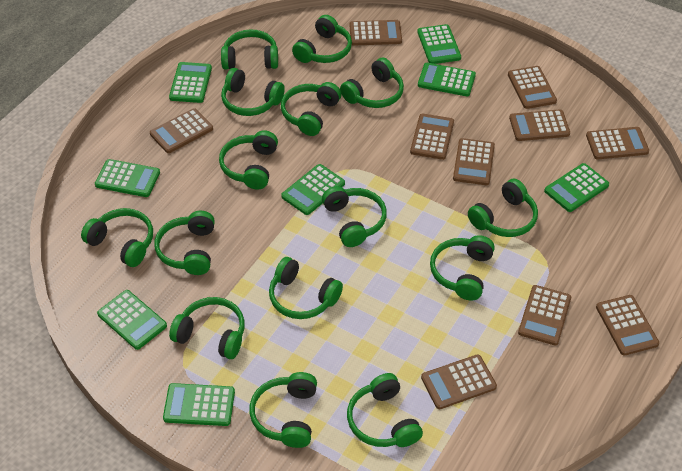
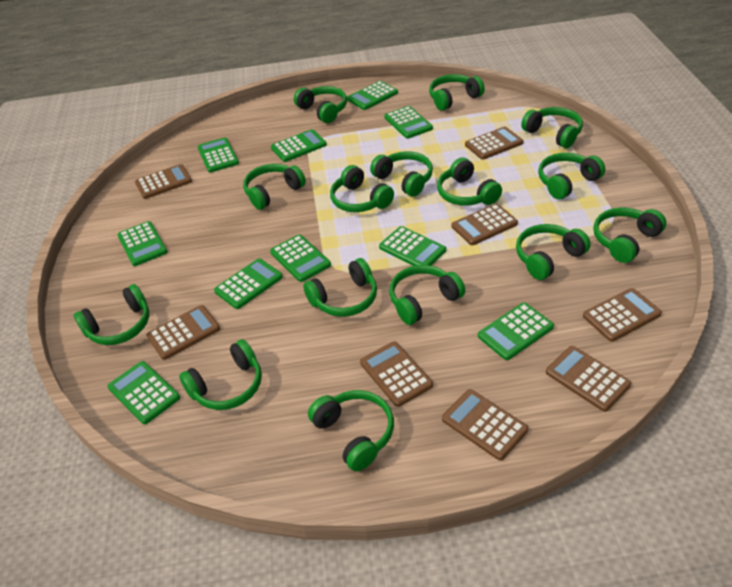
brown calculator: [150,108,213,153] [349,20,402,46] [410,113,454,160] [421,354,497,409] [453,138,495,185] [508,66,557,109] [509,109,570,141] [518,285,571,346] [586,127,649,159] [596,295,659,356] = 10 -> [135,164,192,199] [147,305,220,360] [360,341,433,407] [442,389,528,461] [452,203,518,245] [465,127,523,160] [546,346,631,412] [583,288,662,342] = 8
green calculator: [95,159,160,197] [97,290,167,350] [163,383,235,426] [169,62,212,103] [281,164,345,215] [417,24,461,64] [418,63,476,96] [544,163,609,212] = 8 -> [107,361,180,424] [117,221,167,266] [197,138,239,173] [214,258,283,309] [270,235,331,282] [271,129,327,162] [347,81,398,110] [379,226,446,266] [384,106,433,139] [478,303,554,360] = 10

